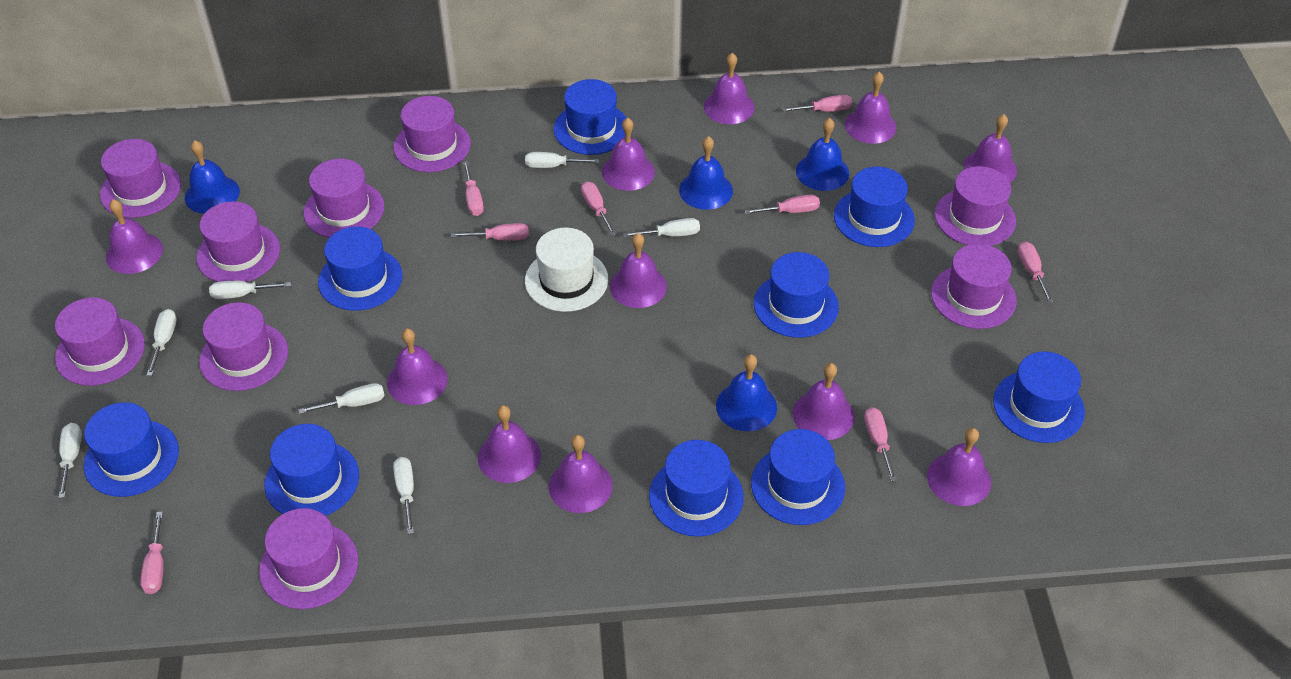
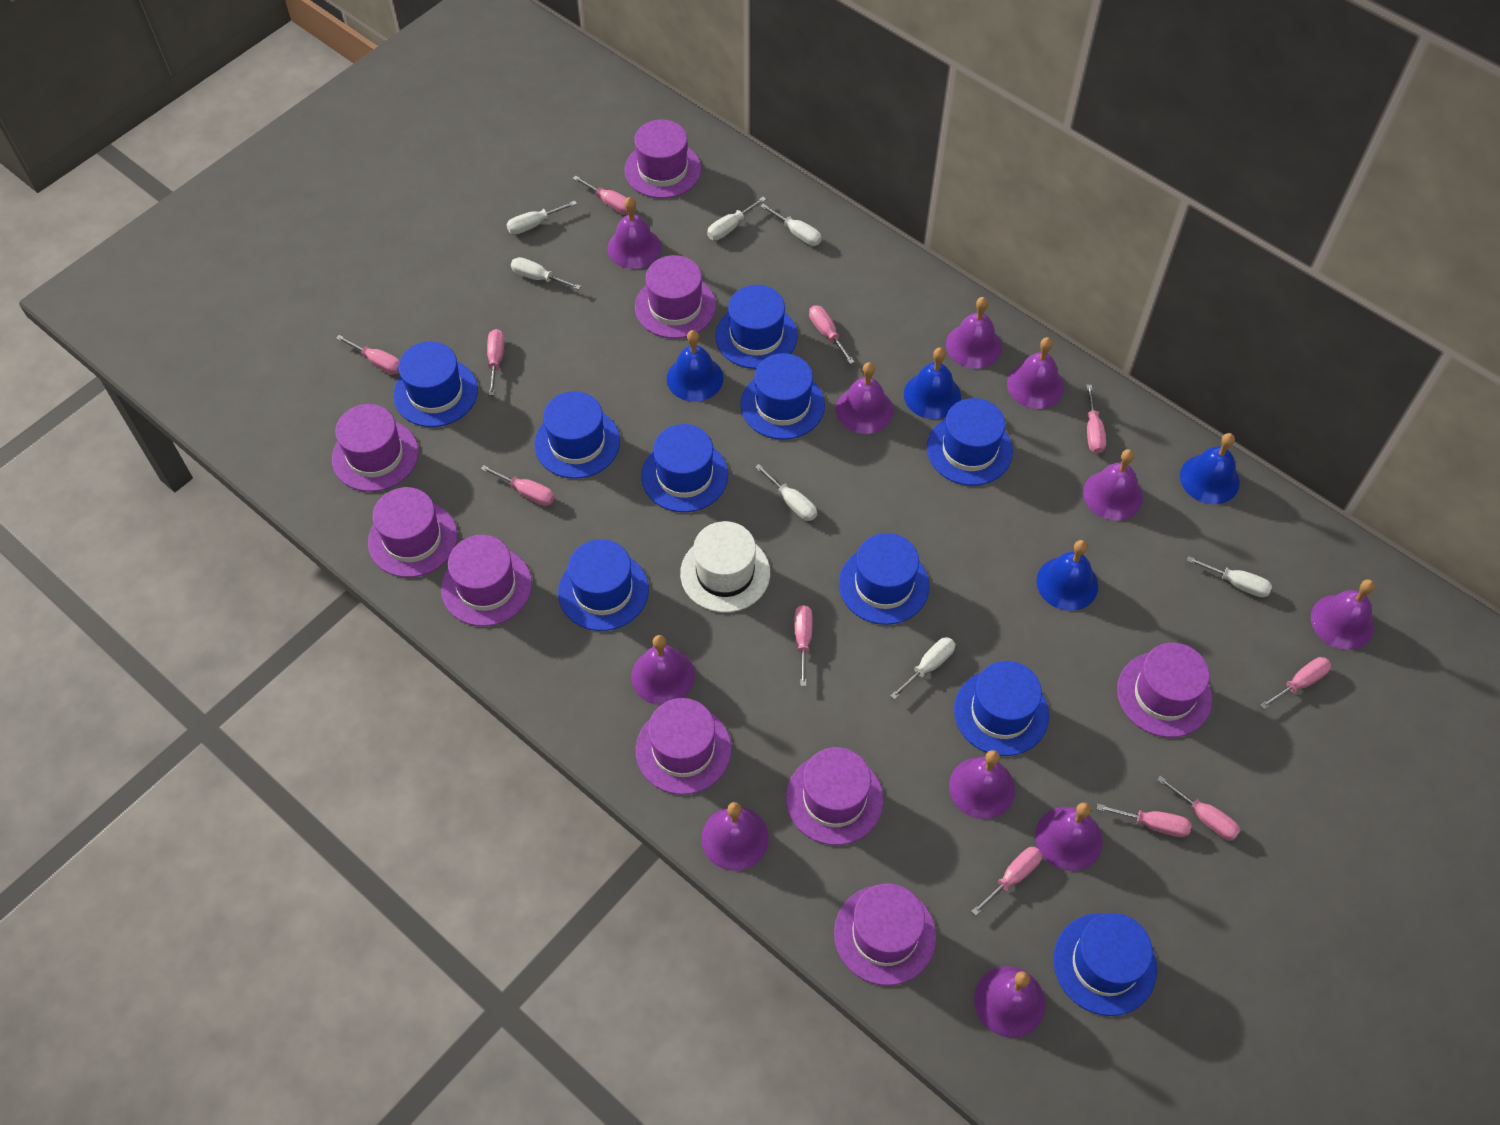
blue hat: [84,402,179,497] [265,424,359,516] [318,226,402,311] [554,79,626,155] [649,440,744,536] [751,429,845,525] [754,252,839,338] [834,167,915,247] [993,351,1085,443] = 9 -> [393,341,478,427] [534,391,620,479] [558,539,649,631] [641,424,728,512] [715,285,798,369] [740,353,825,440] [839,533,929,625] [927,398,1013,486] [954,661,1049,756] [1053,913,1157,1016] = 10
pink screwdriver: [140,512,164,594] [451,223,529,241] [463,161,484,216] [581,182,616,236] [745,195,820,214] [782,95,852,112] [864,407,897,481] [1018,241,1054,303] = 8 -> [336,335,400,374] [481,465,555,506] [487,329,505,396] [572,175,628,214] [794,605,813,686] [809,305,854,364] [971,847,1042,916] [1086,385,1106,454] [1097,804,1191,837] [1157,776,1240,841] [1260,657,1331,709] = 11

